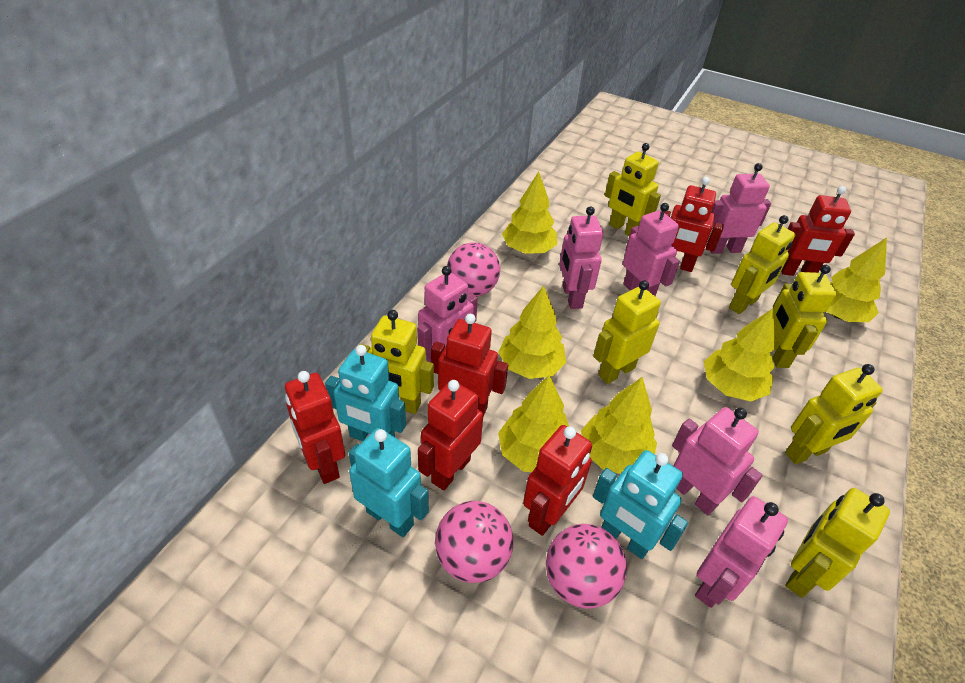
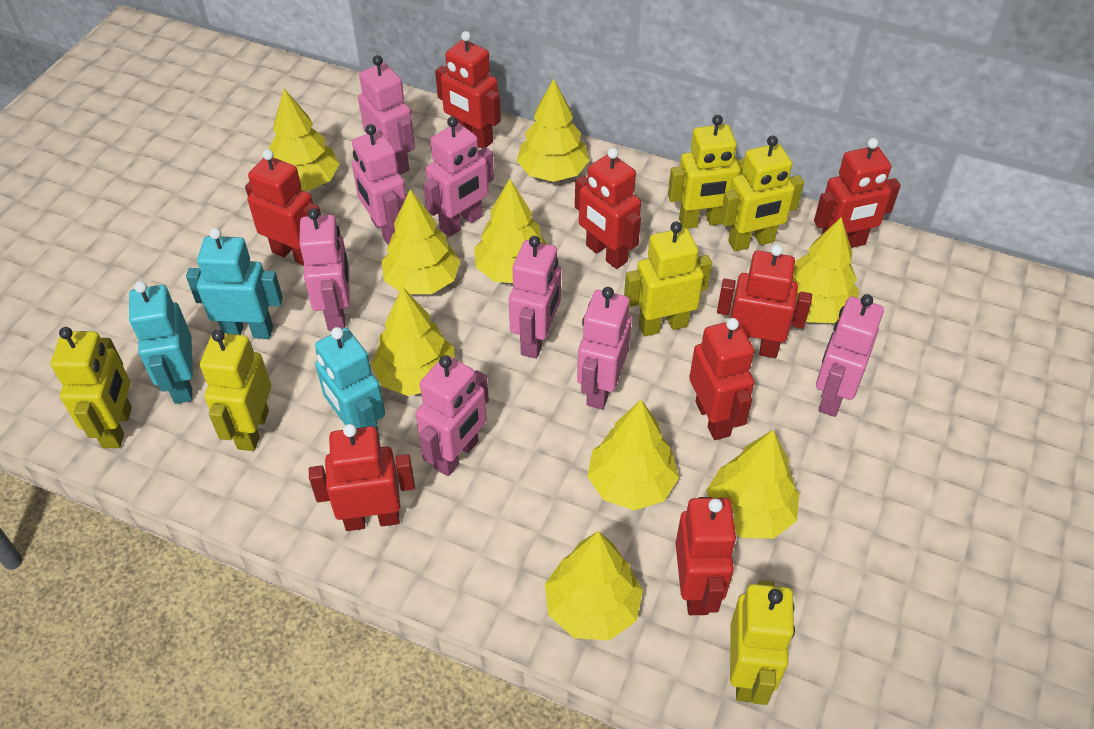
pink ball: [435,501,513,583] [447,242,500,296] [546,524,627,609] = 3 -> none = 0
pink robot: [417,266,478,362] [559,206,604,309] [623,203,680,296] [672,407,763,515] [695,496,788,608] [710,163,771,254] = 6 -> [299,208,350,331] [352,124,406,245] [358,55,415,175] [416,355,489,476] [423,116,494,237] [509,236,561,359] [577,287,632,410] [816,294,884,417] = 8
red robot: [285,371,345,484] [418,380,483,490] [431,314,508,416] [523,425,592,536] [665,177,724,272] [781,186,855,276] = 6 -> [245,149,321,266] [309,424,415,531] [435,31,501,149] [575,148,641,269] [676,497,737,615] [689,318,754,440] [717,244,812,358] [814,138,901,248] = 8
yellow robot: [359,310,434,414] [593,280,661,384] [605,143,661,236] [729,215,795,314] [772,265,836,368] [785,364,883,464] [785,488,890,598] = 7 -> [51,327,132,448] [200,329,271,451] [624,221,712,336] [668,115,744,229] [720,136,804,251] [730,580,795,705] = 6
yellow tree: [498,286,566,379] [498,375,569,472] [502,171,557,254] [581,377,657,474] [704,308,775,401] [826,238,887,322] = 6 -> [269,89,340,191] [371,287,455,396] [382,189,460,294] [474,178,546,283] [517,78,590,182] [545,531,643,641] [587,400,679,510] [706,430,799,539] [793,217,859,323] = 9

